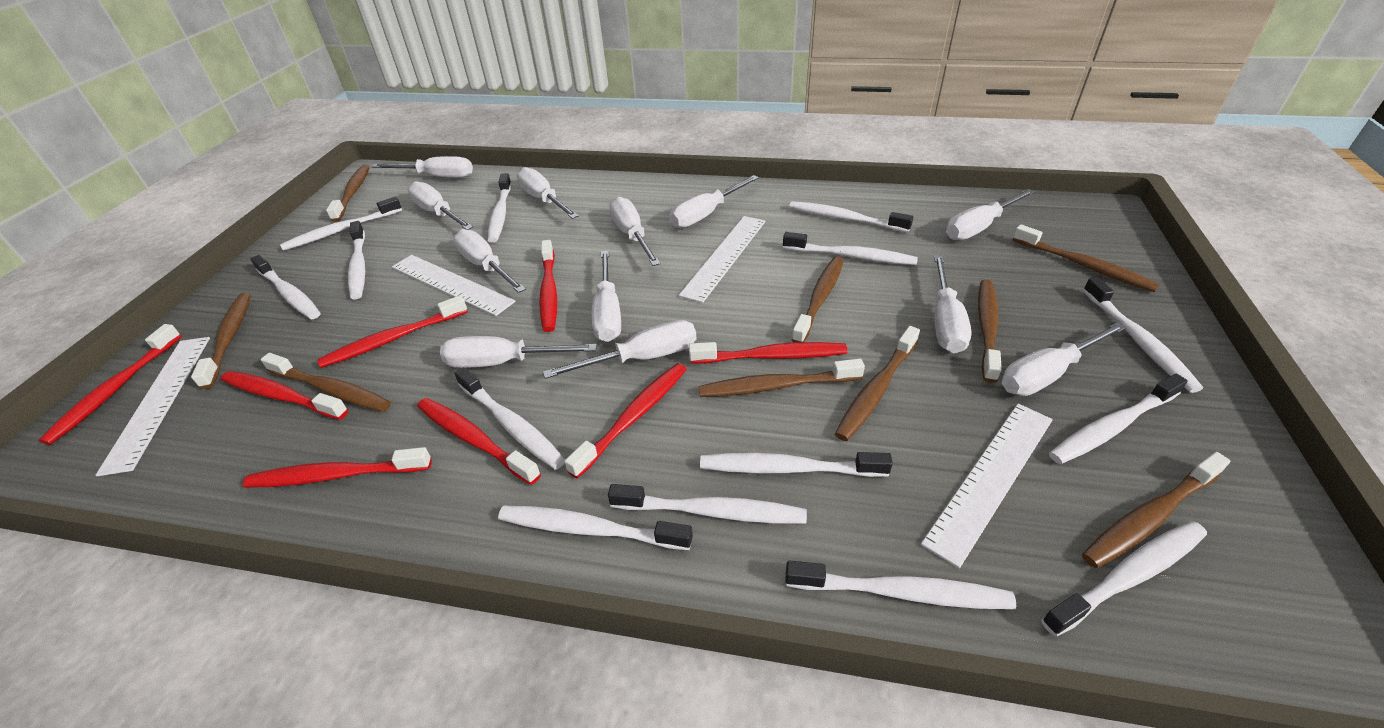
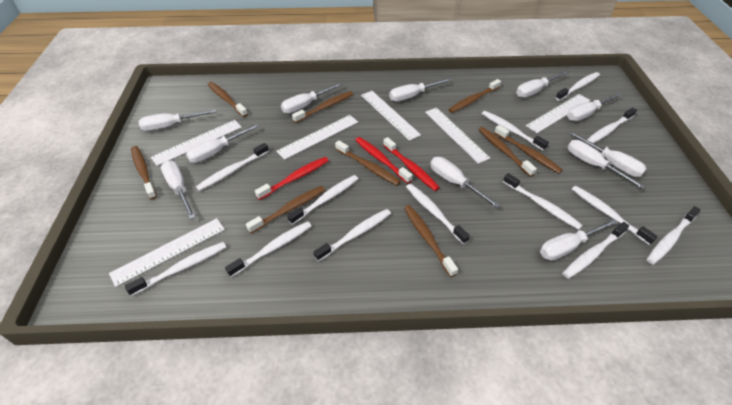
red toothbrush: [39,324,182,445] [221,371,348,420] [243,447,432,488] [317,295,468,368] [417,398,541,485] [539,240,557,332] [564,363,687,479] [689,342,847,364] = 8 -> [255,157,329,200] [355,137,413,184] [383,137,440,191] = 3
white ruler: [96,337,210,477] [392,255,516,316] [679,216,765,303] [921,404,1053,568] = 4 -> [109,218,225,287] [151,120,242,166] [276,115,358,160] [361,91,421,141] [425,108,490,164] [526,94,591,133] = 6
white screwdriver: [372,156,473,178] [408,181,473,230] [440,336,597,368] [453,229,526,293] [517,167,579,219] [543,320,697,379] [592,251,621,342] [609,197,661,266] [669,175,759,228] [934,255,972,353] [946,189,1035,240] [1002,322,1127,396] = 12 -> [138,109,217,131] [161,161,196,219] [186,124,259,163] [281,82,343,114] [389,78,451,102] [430,157,500,208] [516,71,569,98] [540,218,618,261] [567,93,622,121] [568,140,646,189] [569,132,647,177] = 11
white toothbrush: [251,255,321,319] [280,197,402,251] [348,221,365,300] [454,367,565,470] [488,173,511,243] [498,506,693,550] [608,484,807,524] [700,452,893,477] [783,232,918,265] [785,561,1016,609] [789,201,913,232] [1041,521,1207,636] [1049,374,1188,464] [1083,277,1203,393] = 14 -> [125,242,226,296] [196,143,269,191] [225,221,311,277] [287,175,358,225] [314,209,391,262] [406,184,470,244] [482,111,549,151] [503,173,583,230] [556,72,600,101] [562,222,629,279] [572,186,658,245] [587,108,637,143] [646,206,701,265] = 13

